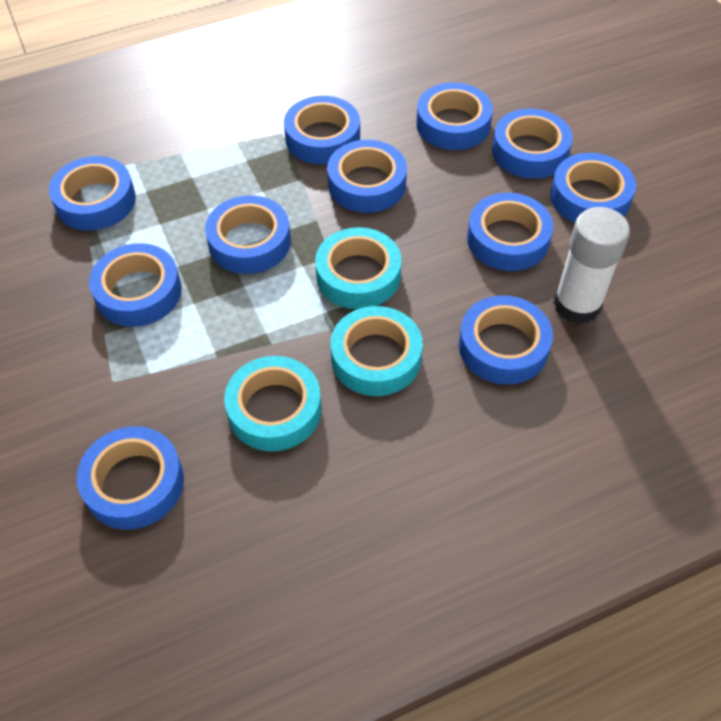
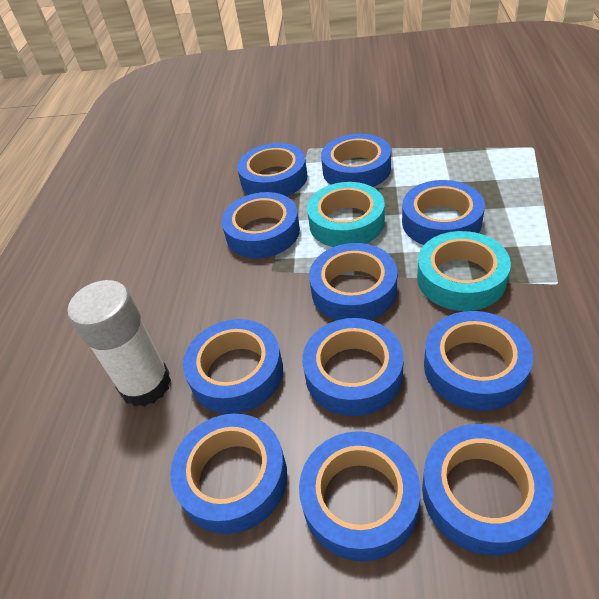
turquoise tape: [224,356,321,451] [315,227,402,309] [330,306,423,396] = 3 -> [307,182,385,247] [417,231,511,311] = 2

